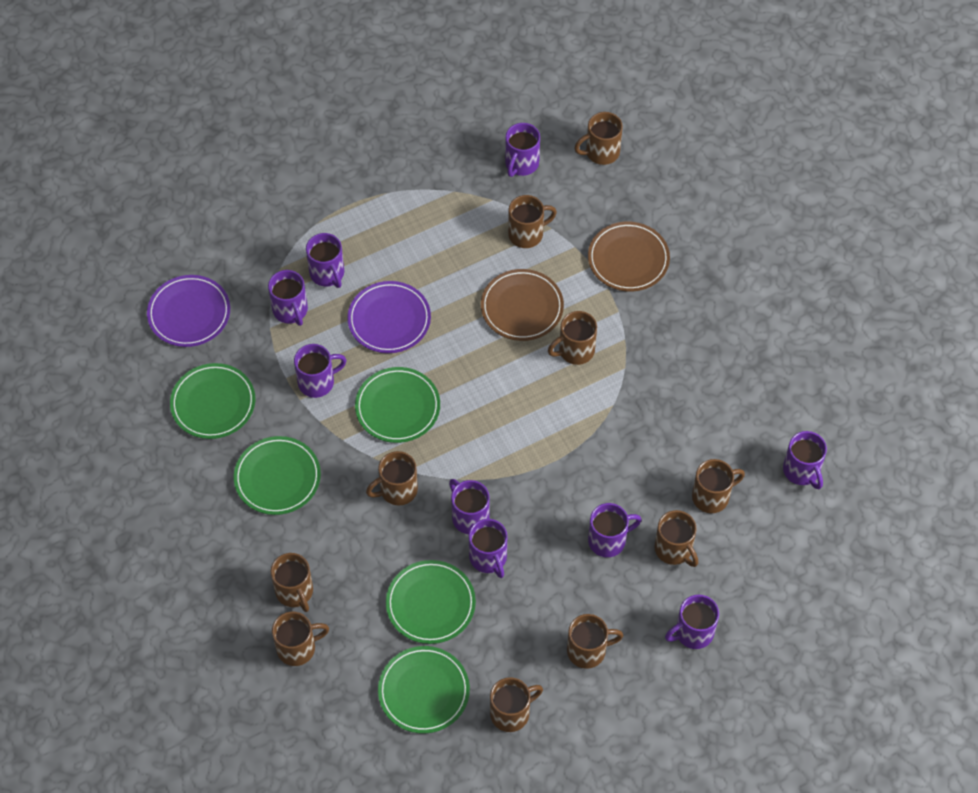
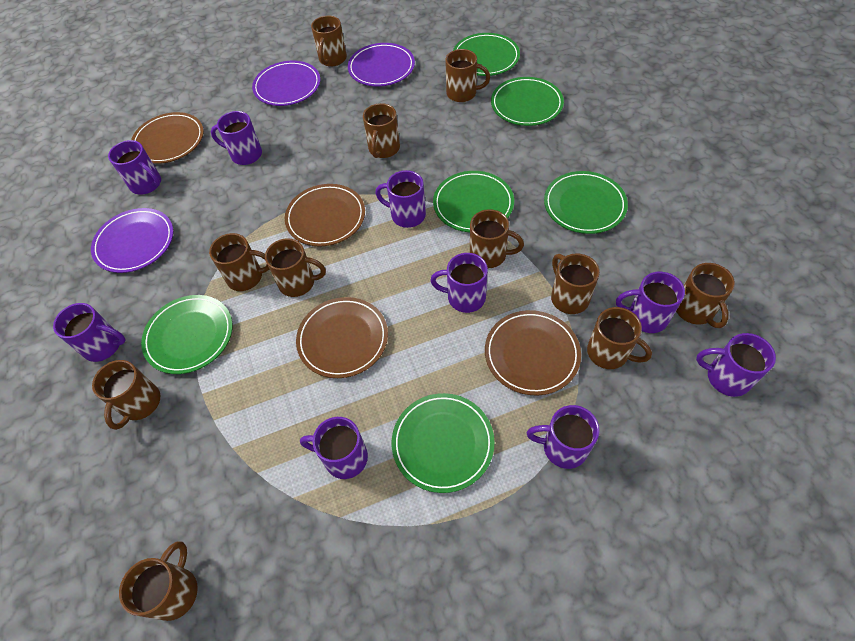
brown mug: [270,553,313,612] [272,612,329,666] [366,451,418,506] [490,677,543,732] [508,195,557,248] [548,311,597,365] [567,614,623,669] [574,112,623,165] [654,510,698,567] [692,459,745,513] = 10 -> [92,360,160,430] [119,541,198,621] [209,233,270,291] [265,238,326,297] [311,16,347,67] [363,103,400,158] [445,49,490,102] [470,209,524,268] [551,253,600,314] [587,307,652,369] [676,263,735,328] = 11
brown plate: [481,269,564,341] [588,222,670,292] = 2 -> [131,112,204,164] [285,184,365,247] [296,297,388,378] [485,310,581,395] = 4
green plate: [170,363,255,439] [234,436,321,515] [355,367,440,443] [378,646,470,734] [386,560,476,644] = 5 -> [141,295,233,374] [392,393,495,493] [433,171,514,232] [453,33,520,76] [491,77,564,126] [544,171,628,234] = 6
purple plate: [147,275,230,347] [347,281,431,353] = 2 -> [91,208,173,273] [252,61,320,106] [348,43,415,86] = 3

